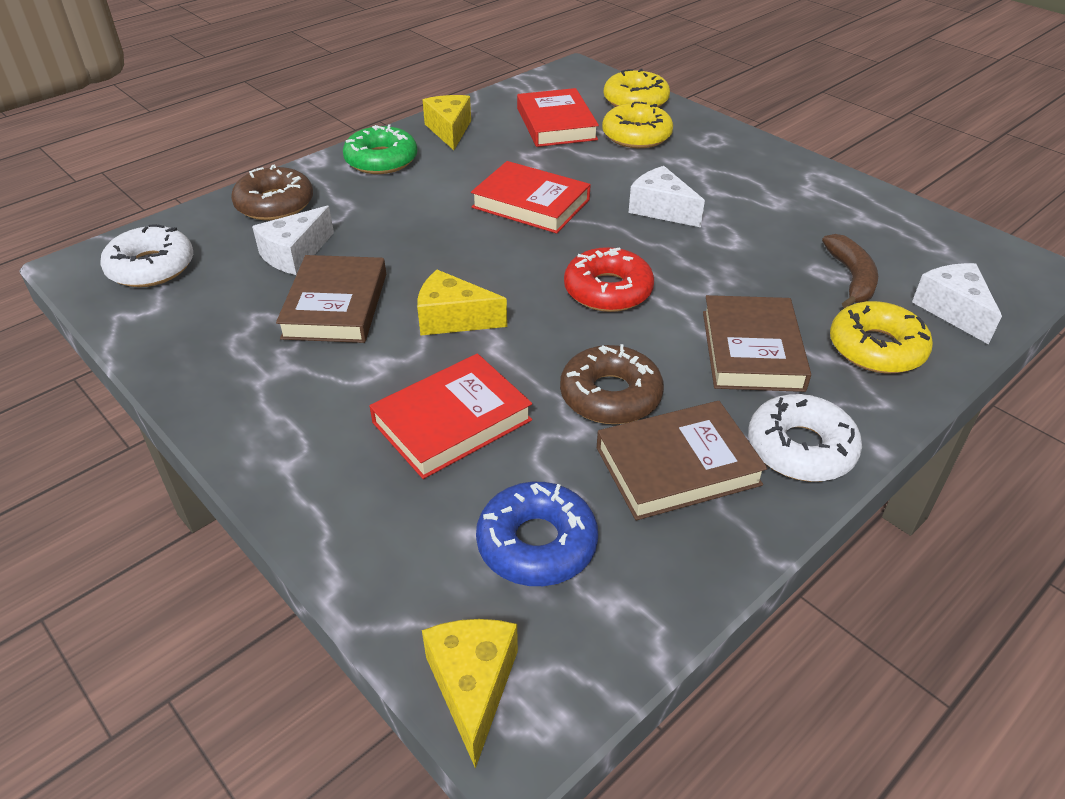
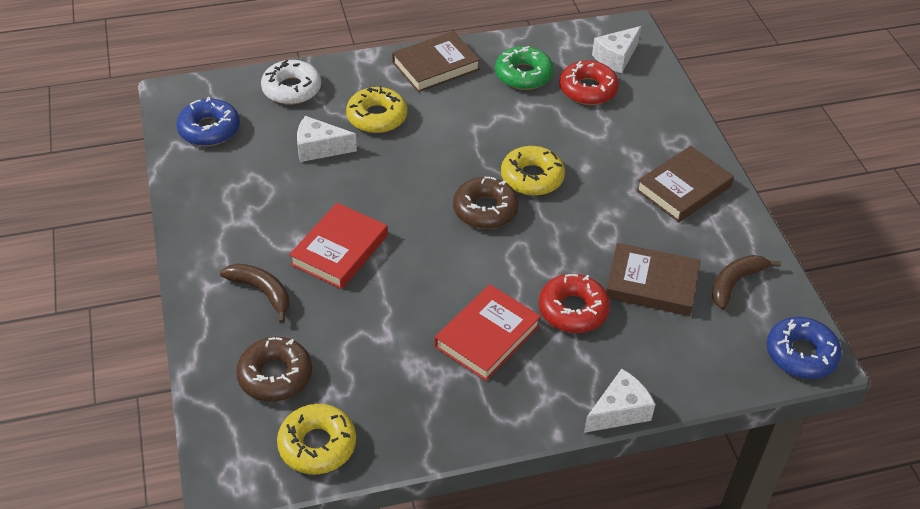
blue donut: [476,482,598,586] = 1 -> [177,97,240,146] [767,317,842,379] = 2
brown banana: [822,234,878,308] = 1 -> [220,263,290,323] [712,255,781,309] = 2
red book: [369,353,532,479] [471,161,591,233] [517,88,599,147] = 3 -> [289,203,388,289] [435,284,541,381] = 2
red donut: [564,247,654,312] = 1 -> [539,274,610,333] [559,60,619,105] = 2
white donut: [100,224,193,287] [748,394,862,482] = 2 -> [261,60,321,105] = 1
yellow cheese: [417,270,507,335] [422,619,518,769] [423,95,471,150] = 3 -> none = 0

